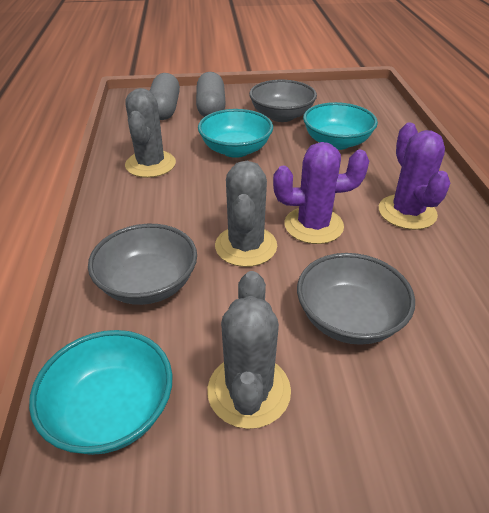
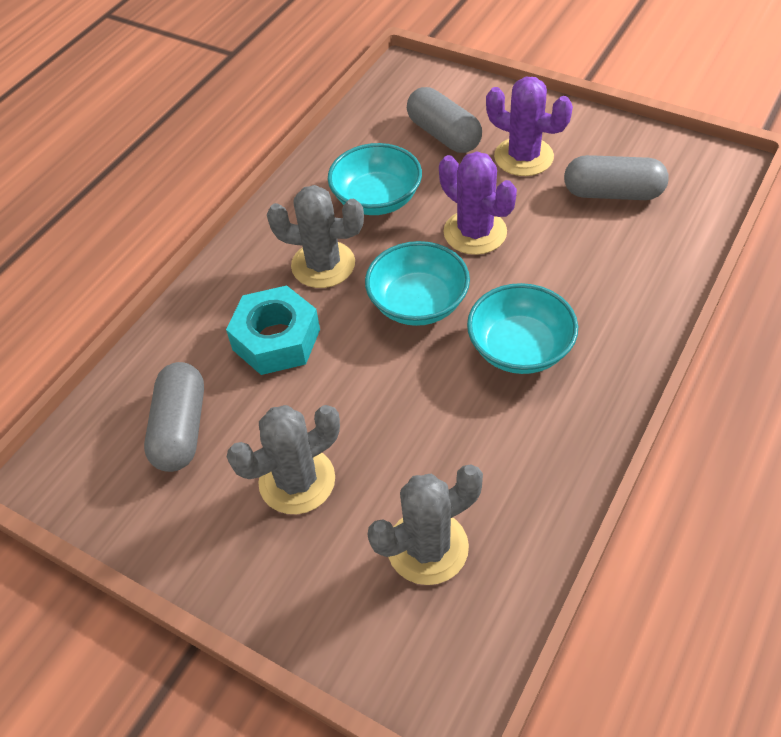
grey bowl: [88,224,197,305] [249,80,317,122] [297,253,415,345] = 3 -> none = 0
grey capsule: [150,73,180,120] [196,72,226,117] = 2 -> [144,362,204,472] [407,87,482,153] [564,155,669,200] = 3
turquoise nut: none = 0 -> [226,285,320,375] = 1

